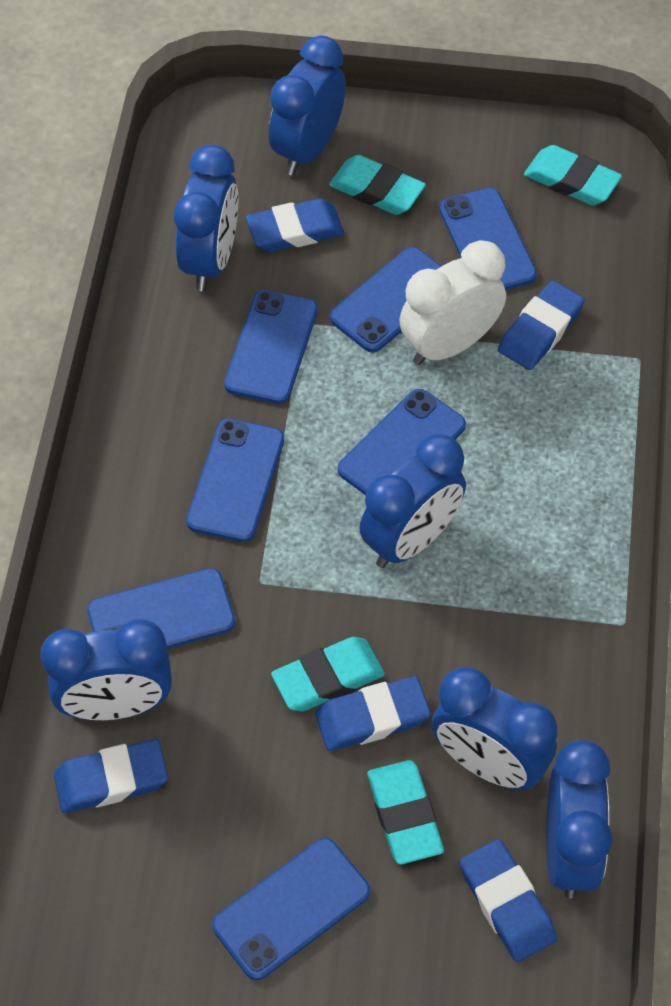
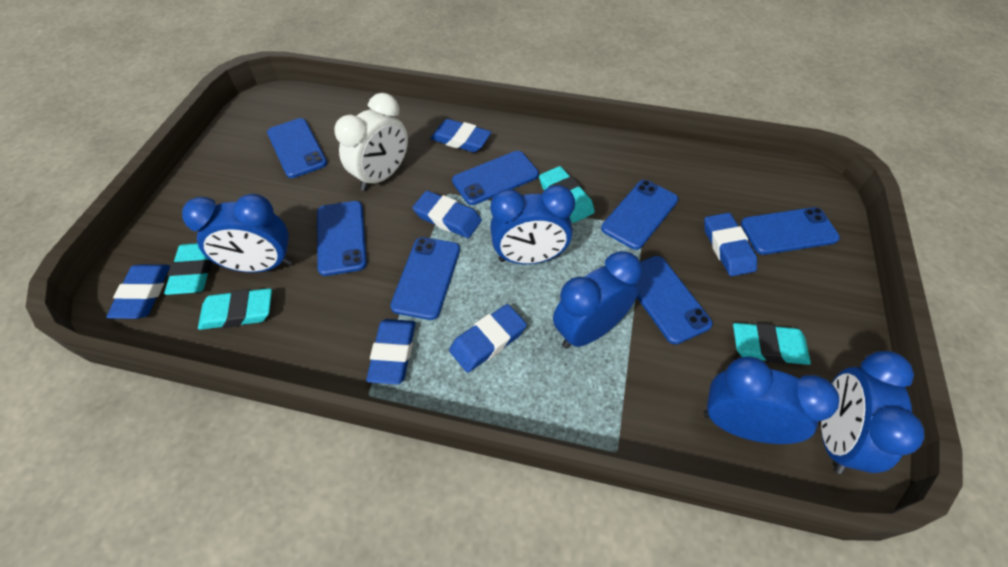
blue clock: [40,619,172,720] [174,145,238,291] [269,36,346,176] [359,434,466,568] [431,667,557,790] [547,740,612,898] = 6 -> [182,194,292,273] [490,185,575,264] [553,251,642,349] [704,356,839,444] [821,351,924,474] = 5
blue eraser: [54,739,168,813] [246,199,344,252] [315,676,431,751] [460,839,557,962] [498,280,585,370] = 5 -> [106,264,170,319] [366,319,415,385] [412,191,482,238] [430,119,491,152] [449,304,527,373] [704,213,757,276] = 6

